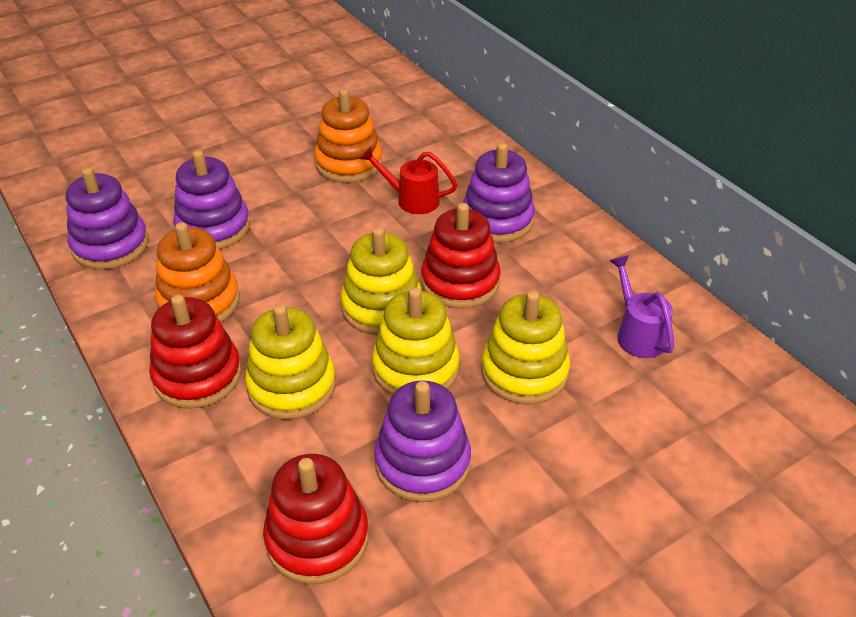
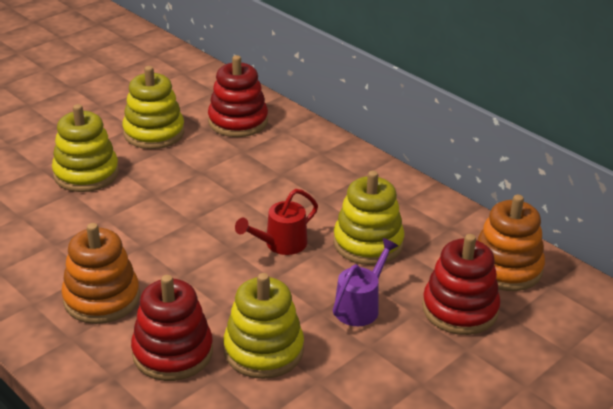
purple stacking toy: [66,167,149,270] [173,150,250,249] [374,381,471,502] [463,143,535,243] = 4 -> none = 0

